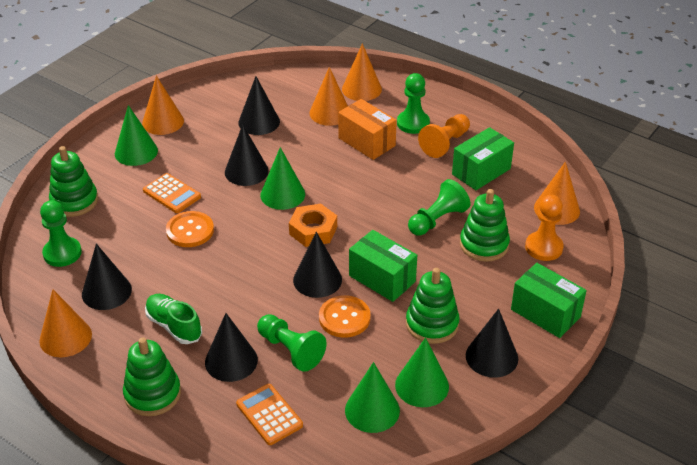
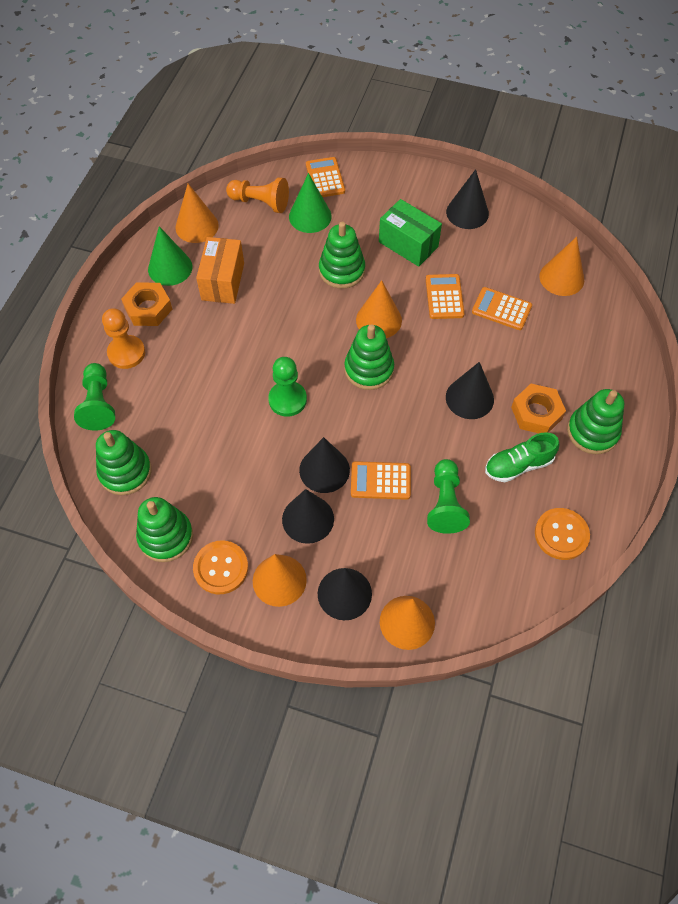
black cone: [82,244,132,310] [205,313,258,382] [225,124,269,186] [238,76,280,135] [293,232,342,298] [466,309,518,378] = 6 -> [282,489,334,544] [299,437,350,493] [318,568,372,620] [446,169,489,229] [446,362,494,419] = 5
green box: [349,230,417,302] [452,127,514,190] [511,263,587,338] = 3 -> [379,199,442,267] = 1
green cone: [115,105,158,166] [260,147,305,210] [345,362,400,433] [395,337,449,407] = 4 -> [148,226,192,286] [289,173,332,233] = 2
green pawn: [40,200,82,267] [257,314,326,372] [397,73,430,134] [408,179,470,236] = 4 -> [74,363,115,431] [268,357,307,417] [427,459,470,534] = 3
green stacking toy: [49,146,98,217] [123,337,181,416] [406,268,460,344] [460,189,510,262] = 4 -> [96,430,152,495] [136,497,193,562] [319,222,365,289] [344,324,394,390] [567,389,624,454] = 5
orange calculator: [143,173,201,213] [236,384,303,445] = 2 -> [306,157,345,197] [351,461,411,500] [426,274,464,319] [472,287,532,330] = 4
orange nut: [289,204,337,247] = 1 -> [121,282,172,326] [511,384,566,433] = 2

